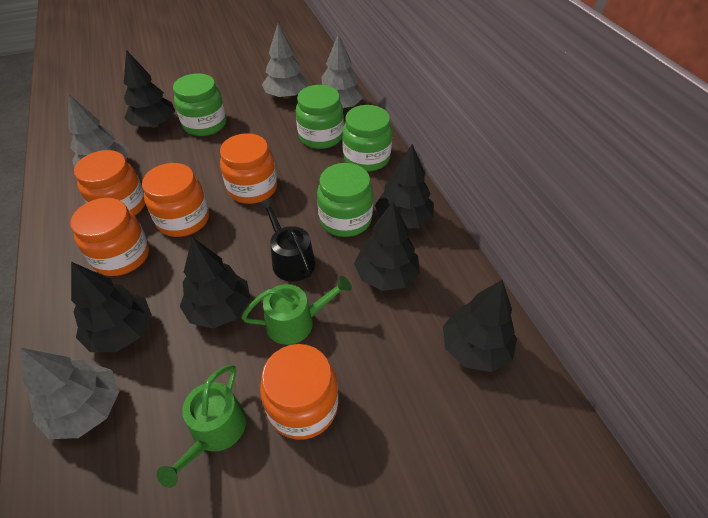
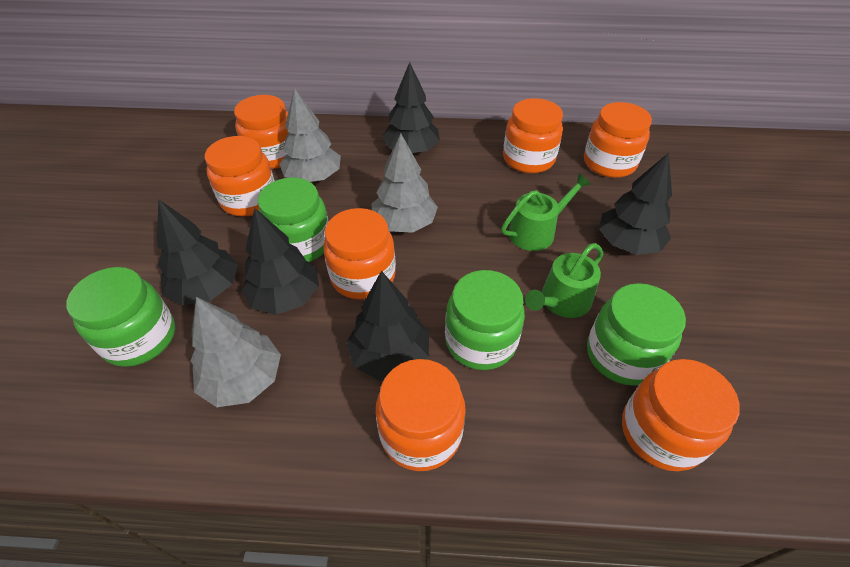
black tree: [71,262,152,352] [124,50,175,128] [180,237,251,328] [354,202,420,291] [375,144,434,229] [443,280,517,372] = 6 -> [157,199,238,305] [241,208,319,315] [346,271,429,380] [382,62,440,154] [599,153,672,255] = 5
black watering can: [259,198,315,282] = 1 -> none = 0
grey tree: [20,348,120,439] [68,94,129,168] [262,24,308,99] [321,34,363,109] = 4 -> [191,297,281,407] [280,87,341,182] [372,133,438,233] = 3
orange jar: [70,198,149,276] [74,150,145,215] [142,163,209,237] [220,133,277,204] [260,344,338,440] = 5 -> [205,136,275,217] [234,95,288,169] [324,208,396,300] [376,359,466,471] [503,98,563,173] [584,102,652,178] [622,359,740,471] = 7

